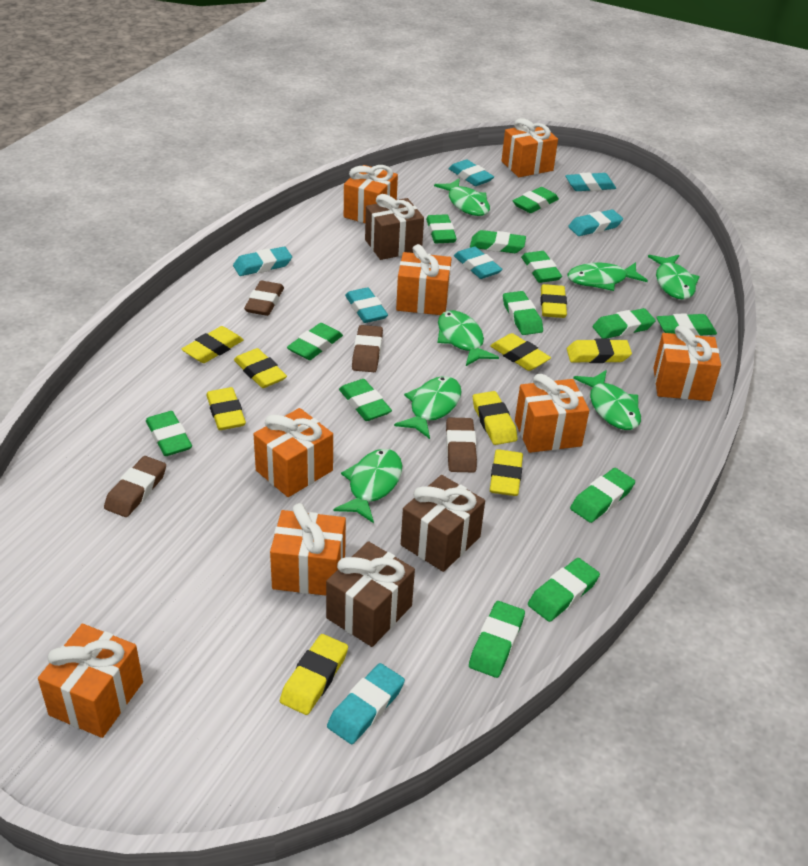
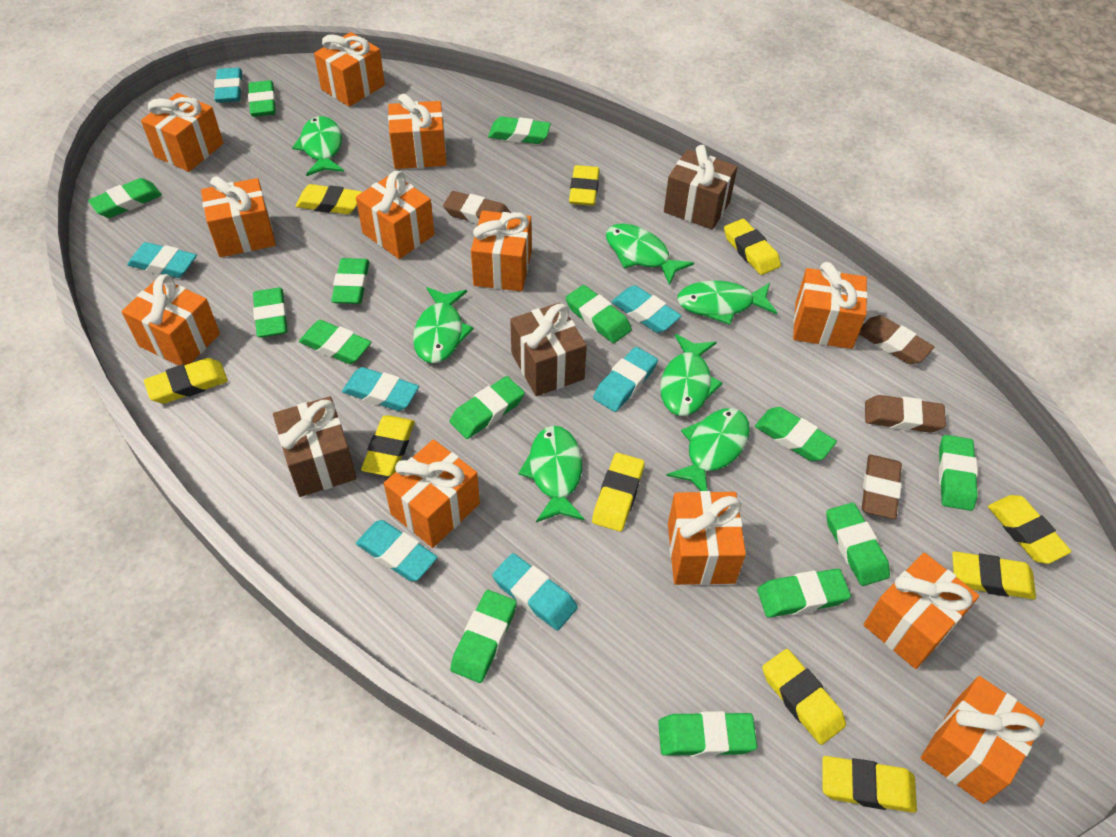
green eraser: [146,411,192,456] [287,323,343,360] [339,379,392,421] [426,214,457,243] [469,601,525,678] [470,230,526,253] [503,291,543,335] [513,187,559,213] [521,251,562,283] [528,558,600,622] [570,468,635,523] [592,308,656,339] [657,313,717,336] = 13 -> [88,178,162,218] [248,80,276,117] [253,287,288,338] [299,320,371,364] [331,258,369,304] [450,376,525,439] [450,590,517,683] [488,117,551,144] [565,285,632,343] [658,711,757,757] [755,407,837,461] [757,569,851,618] [826,503,890,586] [939,435,978,511] = 14
orange gift: [38,624,143,738] [254,408,333,497] [270,503,346,596] [344,165,398,223] [396,244,452,315] [502,118,558,177] [515,374,589,453] [654,325,721,401] = 8 -> [122,274,220,366] [141,93,224,172] [201,176,276,257] [314,32,385,107] [356,171,435,259] [384,439,480,548] [388,94,447,169] [471,211,531,291] [668,491,746,585] [793,262,868,349] [863,553,979,669] [921,676,1045,804] = 12
yellow eraser: [182,326,244,363] [206,387,246,430] [234,348,287,388] [280,634,348,715] [473,391,518,445] [490,333,551,371] [490,449,523,496] [540,284,567,318] [567,339,632,363] = 9 -> [144,358,228,404] [296,184,362,214] [361,415,415,476] [569,165,599,206] [592,453,645,532] [724,219,781,275] [762,649,846,745] [822,756,917,813] [952,551,1036,599] [988,495,1072,564] = 10

